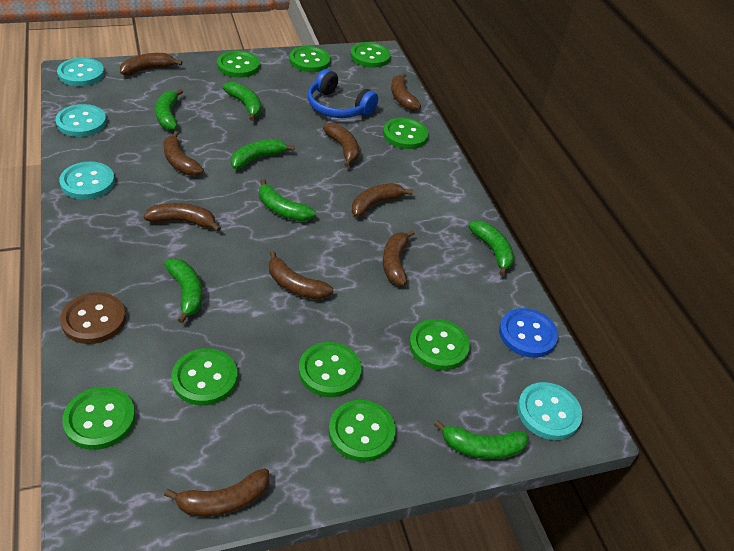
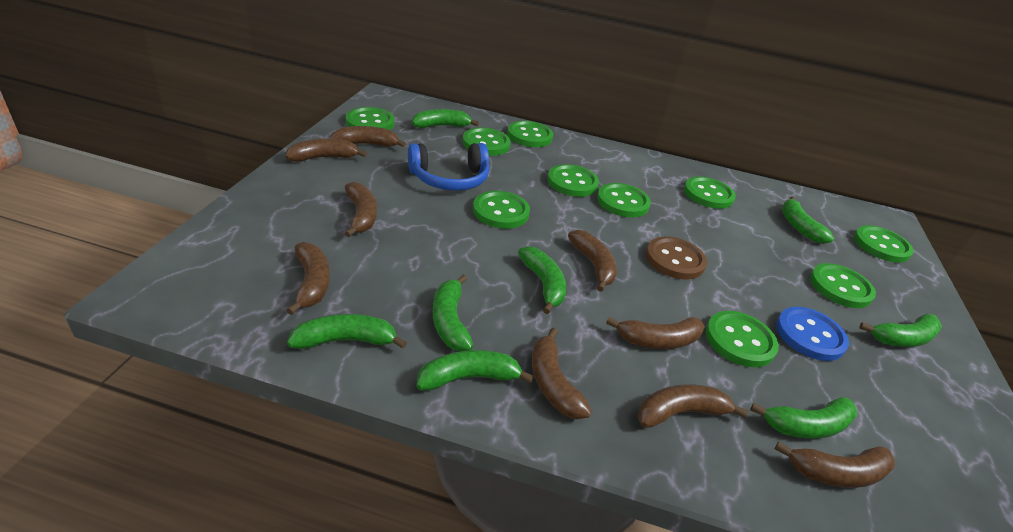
green banana: [156,89,183,131] [164,259,202,323] [223,82,261,121] [231,139,295,169] [259,179,316,222] [434,420,528,459] [468,221,514,276] = 7 -> [287,314,407,349] [412,109,479,128] [416,350,534,391] [433,275,473,351] [518,246,566,314] [750,397,857,439] [782,196,834,244] [859,313,942,347] = 8
green button: [62,387,135,450] [171,348,237,406] [217,51,260,78] [289,46,331,72] [299,342,362,397] [329,400,396,462] [350,42,391,68] [383,118,429,149] [409,319,470,370] = 9 -> [346,107,395,130] [463,128,511,156] [473,191,530,229] [507,121,553,147] [547,164,599,197] [597,183,651,218] [684,177,736,209] [706,311,779,367] [810,263,876,308] [854,225,914,263] = 10
turquoise button: [55,104,106,137] [57,58,104,86] [59,161,115,200] [517,382,582,440] = 4 -> none = 0

